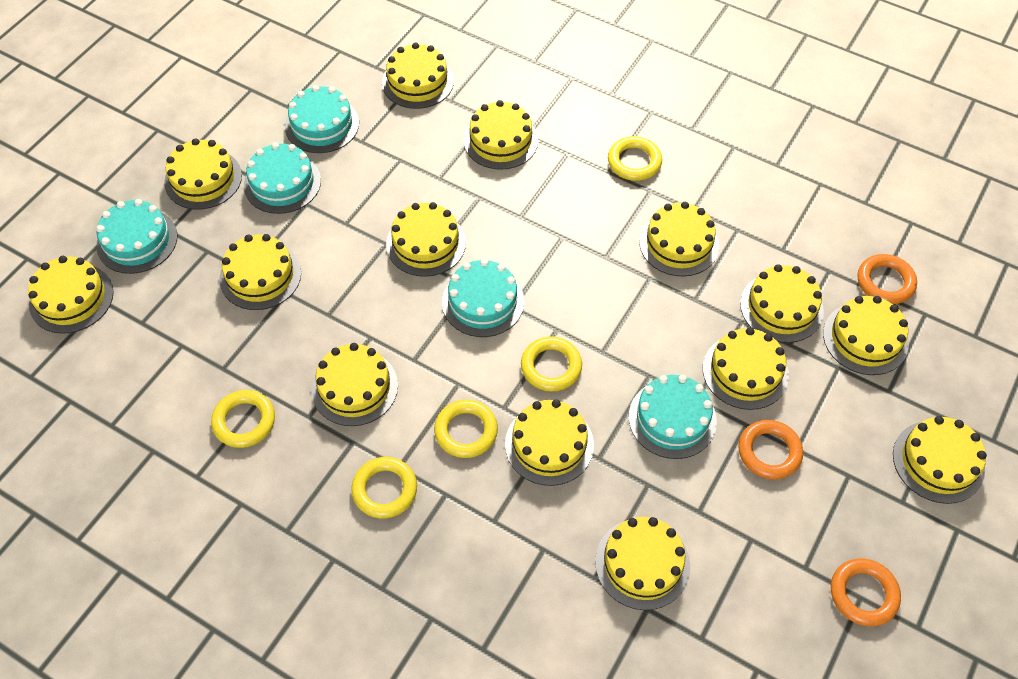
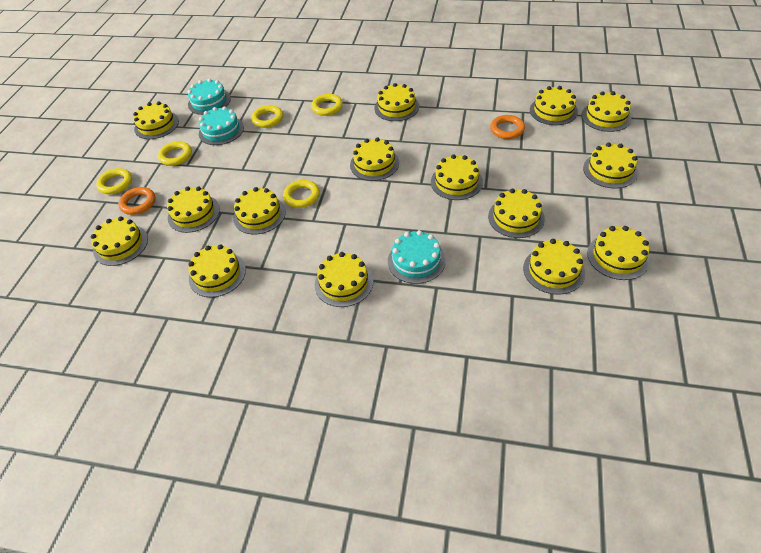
orange ring: [738,420,803,479] [831,558,901,626] [858,254,917,304] = 3 -> [118,187,156,215] [490,115,525,139] = 2
turquoise cake: [96,199,178,274] [244,142,321,214] [285,85,359,153] [442,259,524,337] [629,375,717,459] = 5 -> [188,78,231,115] [199,106,244,145] [388,230,446,284] = 3
yellow cake: [28,256,114,334] [164,138,242,210] [219,234,301,310] [311,343,398,426] [382,43,454,109] [386,202,466,277] [464,100,538,170] [505,399,594,486] [595,517,690,610] [639,202,719,277] [703,327,789,410] [740,264,824,343] [823,296,909,375] [893,416,987,504] = 14 -> [91,216,148,266] [133,101,179,139] [167,186,220,233] [188,244,246,298] [233,187,286,234] [315,252,373,307] [350,137,399,181] [374,83,419,121] [431,155,483,200] [488,189,545,238] [523,239,585,295] [530,86,578,125] [581,91,632,132] [583,143,638,188] [587,226,650,280] = 15

